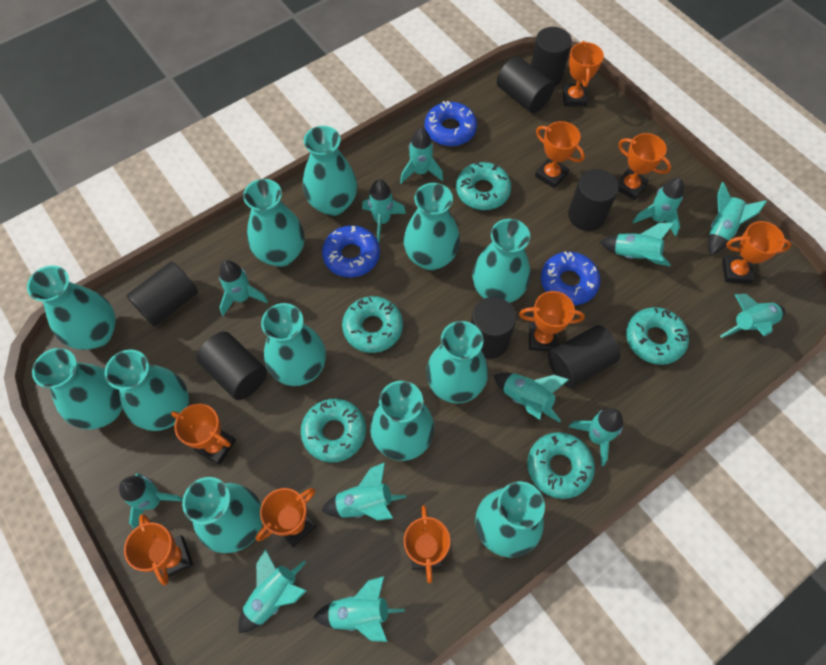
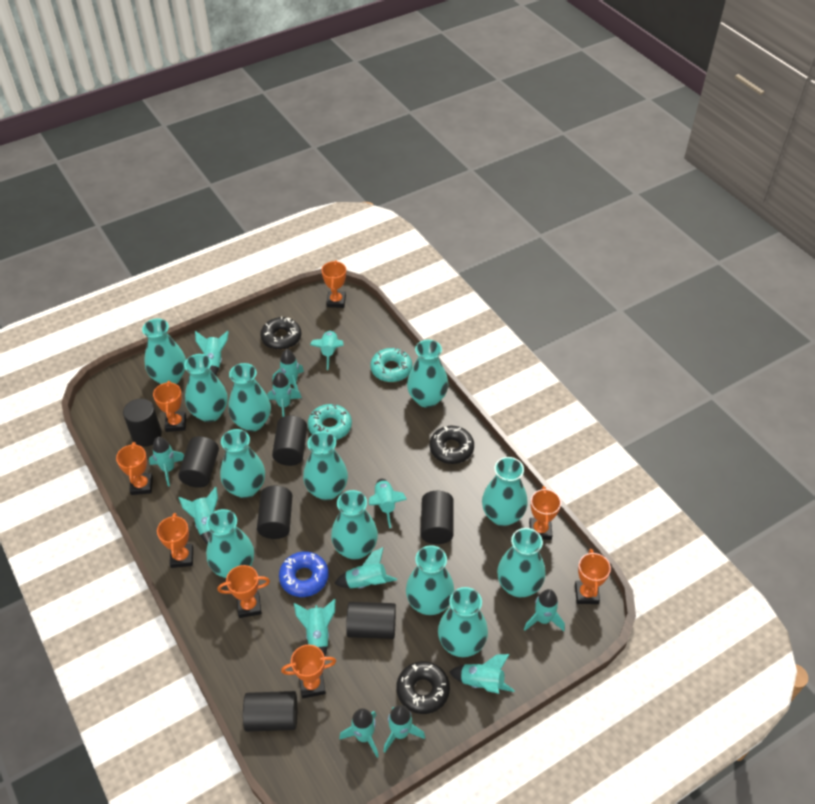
black donut: none = 0 -> [260,316,301,350] [396,661,450,714] [430,426,474,464] = 3
blue donut: [322,225,380,278] [425,101,477,146] [541,251,600,305] = 3 -> [279,551,329,597] = 1
orange trophy: [124,514,193,586] [171,404,236,465] [256,488,316,547] [404,506,450,584] [519,291,585,352] [535,121,585,189] [562,41,604,106] [618,133,671,200] [722,221,792,284] = 9 -> [116,442,153,495] [153,381,186,432] [157,513,193,568] [217,565,270,618] [281,645,336,698] [322,260,346,308] [529,486,561,540] [575,549,611,604] = 8
turquoise donut: [301,399,366,462] [342,296,403,353] [456,162,511,210] [527,432,595,499] [626,307,689,365] = 5 -> [308,404,352,440] [370,348,412,382] = 2

